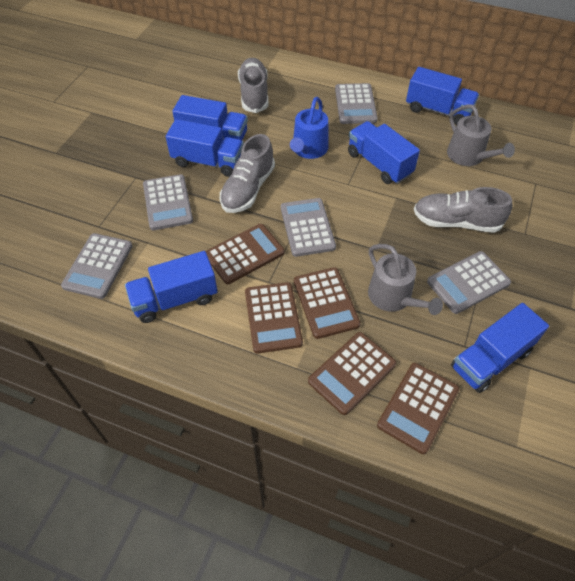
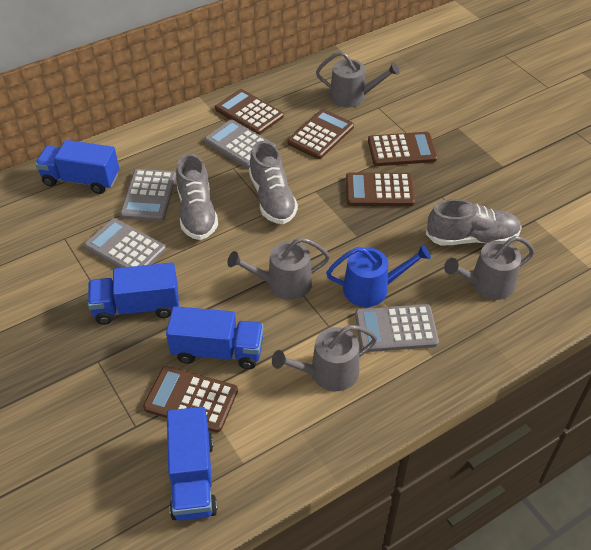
blue truck: [125,251,218,323] [166,119,244,177] [172,95,248,141] [348,121,420,184] [406,67,479,125] [451,303,549,393] = 6 -> [35,140,119,194] [88,262,179,325] [166,306,264,369] [167,407,217,521] = 4
grey calculator: [61,233,132,299] [143,174,193,230] [281,198,336,257] [335,83,378,124] [427,251,511,314] = 5 -> [84,218,166,268] [120,169,176,221] [204,120,276,169] [355,304,439,352] = 4
grey watering can: [368,244,443,315] [447,104,515,166] = 2 -> [227,237,330,300] [272,325,377,391] [316,51,400,108] [444,236,535,300] = 4

